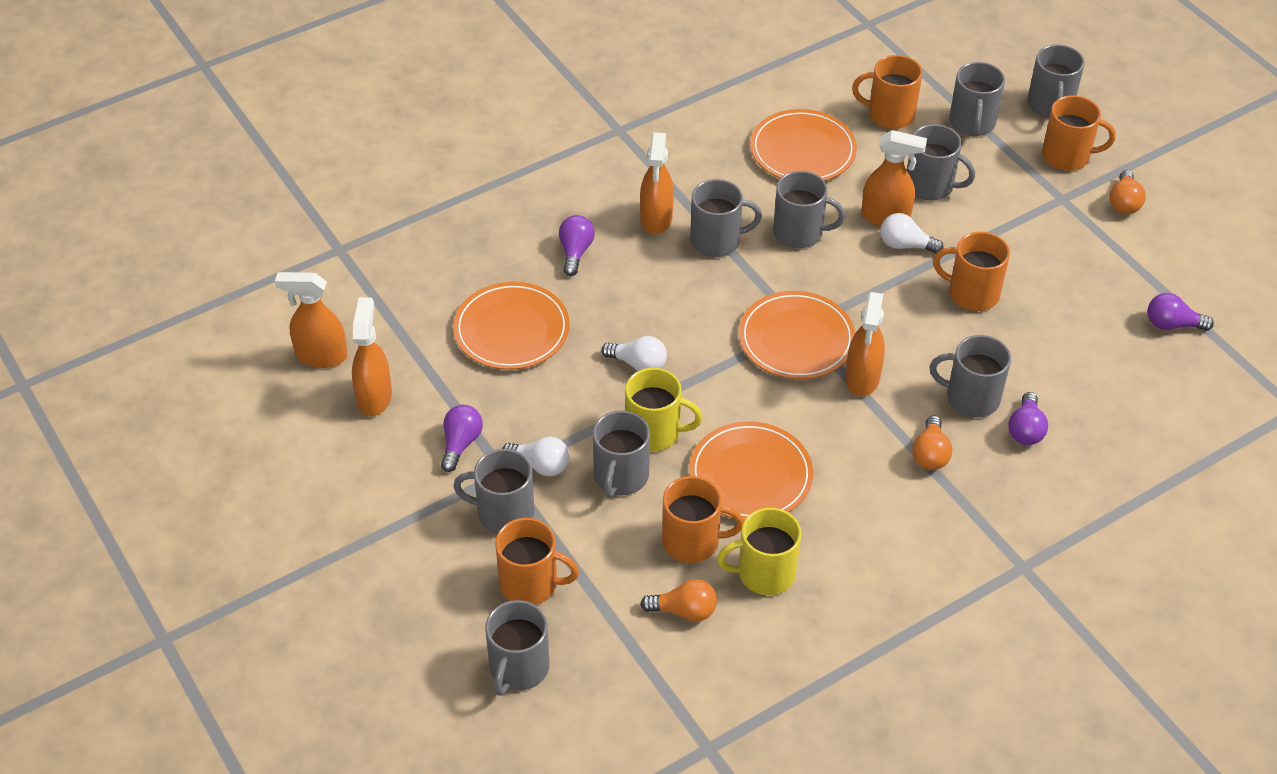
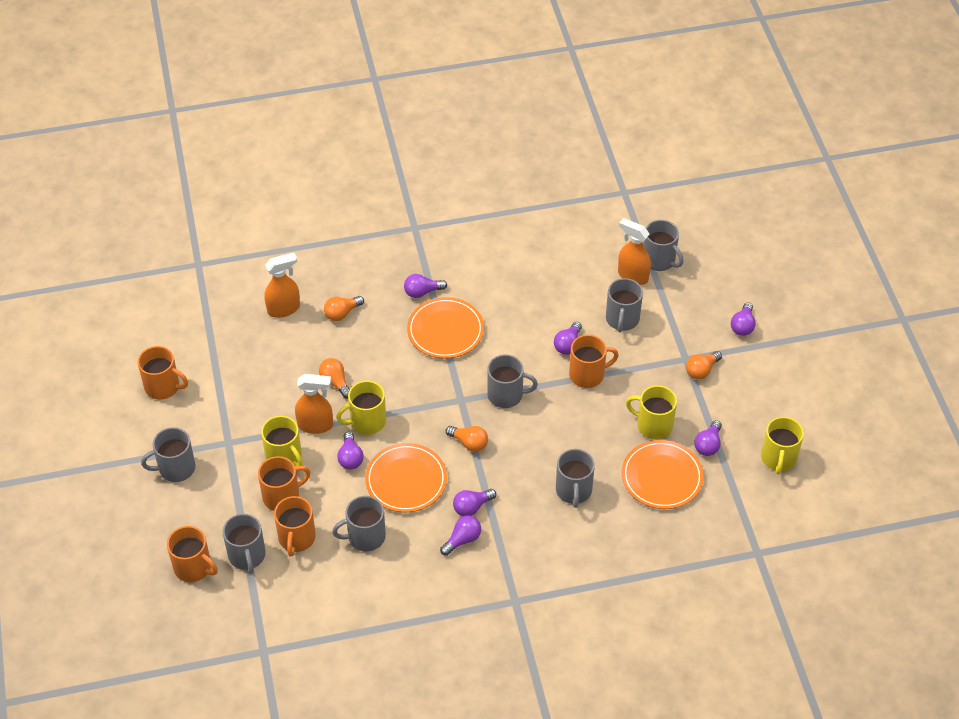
grey mug: [453,449,534,534] [485,600,549,696] [593,411,650,498] [690,179,762,257] [773,171,845,248] [907,124,975,200] [930,335,1011,417] [949,62,1005,136] [1027,44,1085,118] = 9 -> [141,427,196,482] [223,514,266,574] [332,496,386,551] [487,355,538,408] [556,449,595,508] [606,278,643,332] [643,220,683,271] = 7
orange light bulb: [640,579,717,621] [913,415,952,470] [1109,170,1146,214] = 3 -> [319,358,350,398] [324,296,364,321] [446,426,488,452] [686,351,722,380] = 4
orange plate: [453,282,570,370] [689,421,813,521] [739,291,855,379] [750,109,857,181] = 4 -> [365,443,447,512] [407,297,484,359] [622,440,704,509] = 3
orange spray bottle: [275,272,347,368] [352,297,392,417] [640,132,674,234] [845,292,885,397] [861,130,927,226] = 5 -> [264,253,300,318] [295,374,333,434] [618,218,651,285] = 3
purple light bulb: [441,405,483,472] [559,215,595,276] [1008,392,1048,445] [1148,293,1214,331] = 4 -> [337,432,364,470] [404,274,447,298] [440,516,481,556] [453,489,496,516] [554,322,582,354] [694,420,722,456] [731,302,756,336] = 7
white light bulb: [502,437,570,476] [601,336,667,371] [881,213,944,254] = 3 -> none = 0
yellow mug: [625,368,703,451] [717,508,802,595] = 2 -> [261,416,303,467] [336,381,386,435] [626,385,677,440] [761,417,804,474] = 4

